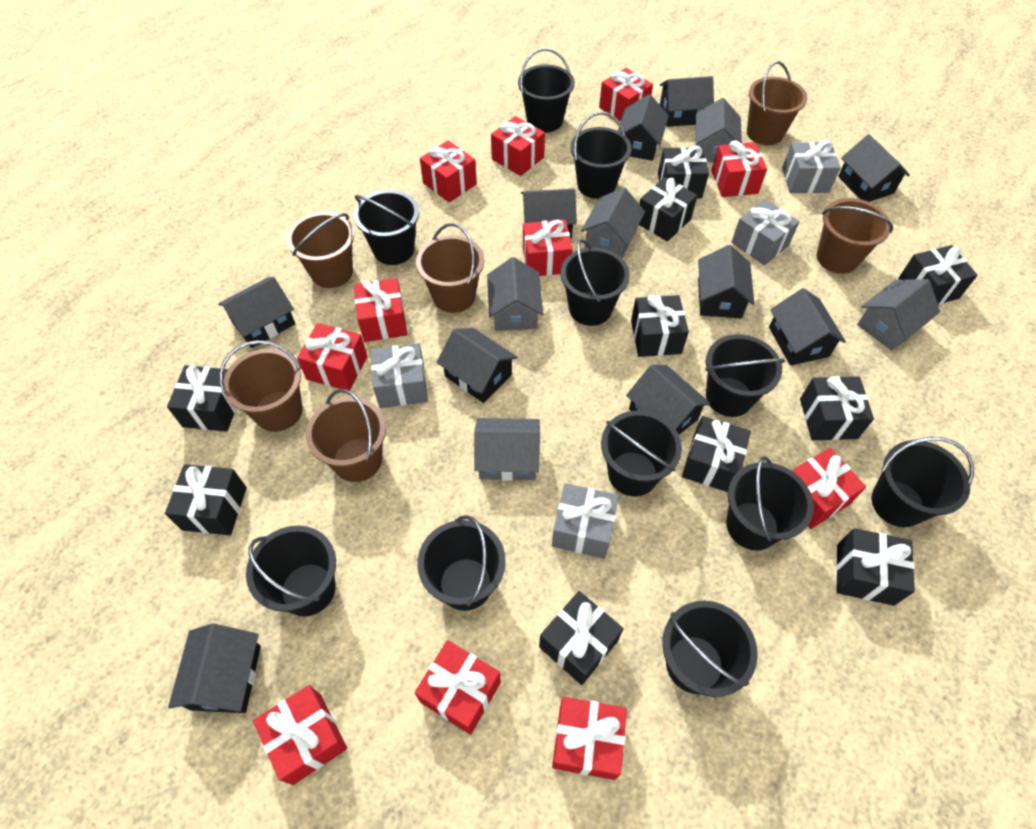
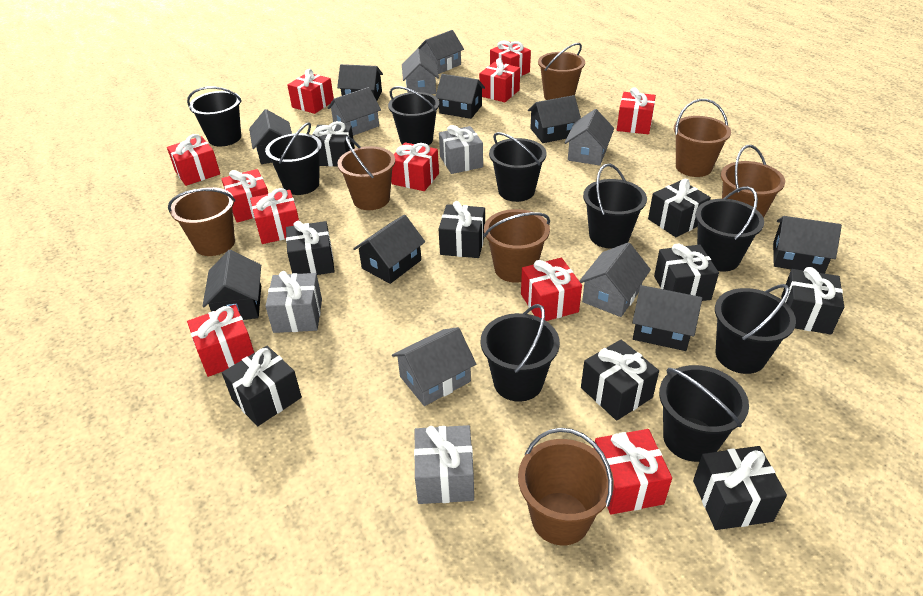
black bucket: [246,526,336,616] [354,190,419,265] [417,515,506,611] [518,48,575,133] [561,239,630,326] [570,112,632,199] [601,410,682,496] [663,601,758,697] [705,334,785,417] [726,456,814,550] [871,437,974,527] = 11 -> [187,87,242,146] [265,122,322,195] [388,86,439,145] [481,304,560,402] [489,132,547,202] [583,163,647,249] [659,365,749,462] [695,186,764,272] [715,284,796,374] = 9
black gift: [165,464,247,535] [167,365,237,432] [539,591,624,685] [631,295,689,357] [639,177,698,242] [658,146,709,198] [682,416,751,492] [800,376,874,440] [836,528,915,606] [898,245,978,304] = 10 -> [222,346,302,426] [286,221,335,275] [312,121,355,166] [438,201,485,258] [581,340,659,421] [648,179,711,237] [654,244,719,301] [693,446,787,530] [781,267,844,335] = 9
black house: [168,623,261,713] [218,277,295,348] [436,328,517,403] [521,189,577,238] [618,94,669,161] [626,365,711,434] [660,76,714,127] [698,245,755,318] [769,288,846,366] [838,134,910,202] = 10 -> [202,250,261,320] [249,109,292,164] [337,64,383,101] [353,215,425,284] [435,74,485,119] [528,95,581,143] [632,285,702,351] [773,216,842,274] = 8
brown bucket: [220,340,303,432] [287,212,354,288] [306,389,386,482] [416,223,484,313] [747,61,808,145] [817,198,893,274] = 6 -> [168,187,235,256] [337,136,395,210] [484,209,550,283] [518,428,614,545] [538,43,585,100] [674,99,731,177] [721,145,785,218] = 7
grey gift: [371,343,428,408] [552,483,619,559] [731,199,799,265] [782,140,841,193] = 4 -> [265,271,322,333] [414,425,474,504] [439,125,483,174] = 3
grey house: [474,418,540,481] [487,257,543,331] [581,188,645,258] [696,98,742,162] [857,279,940,351] = 5 -> [327,87,381,136] [392,327,476,406] [402,48,439,94] [418,30,464,74] [565,109,614,166] [579,242,651,317] = 6

